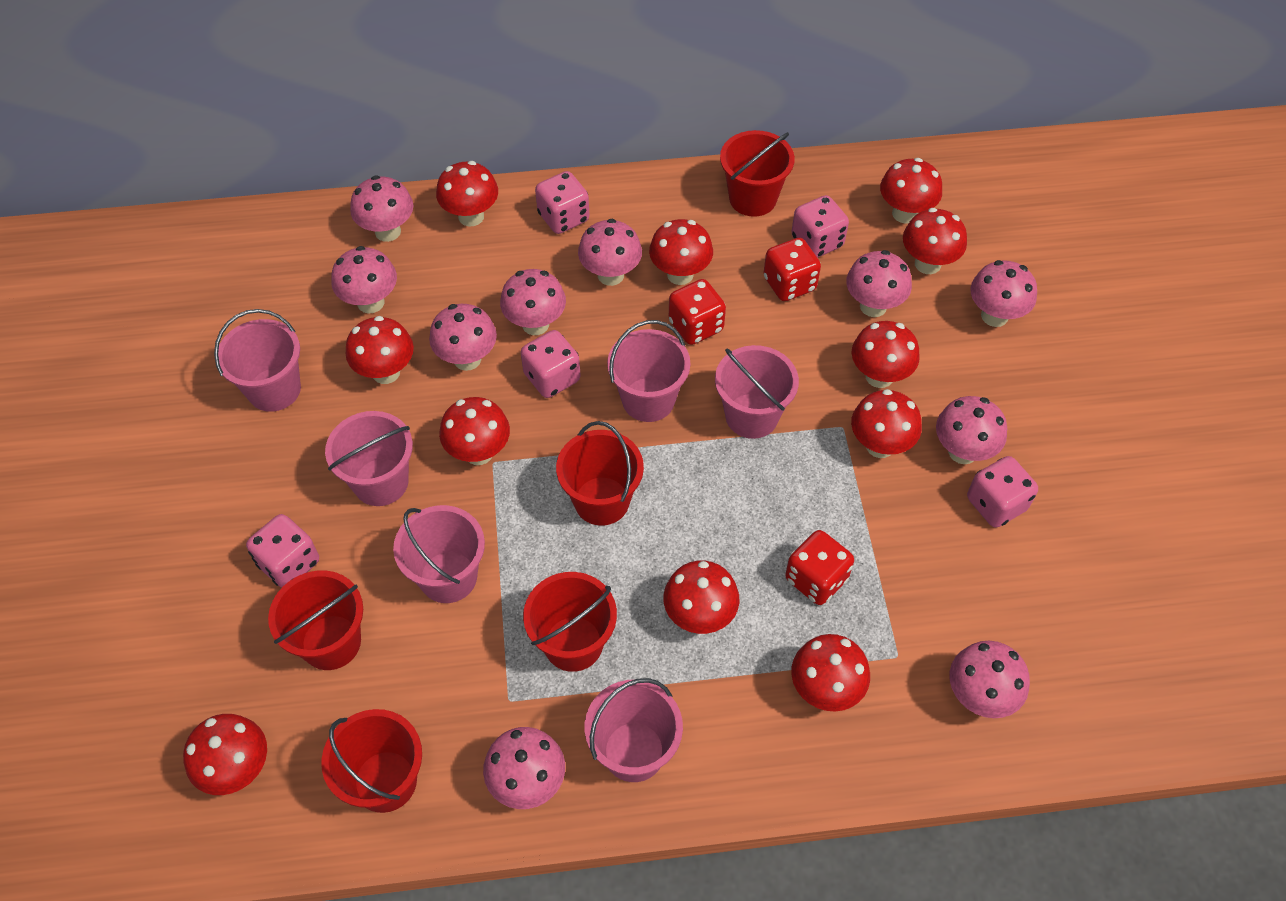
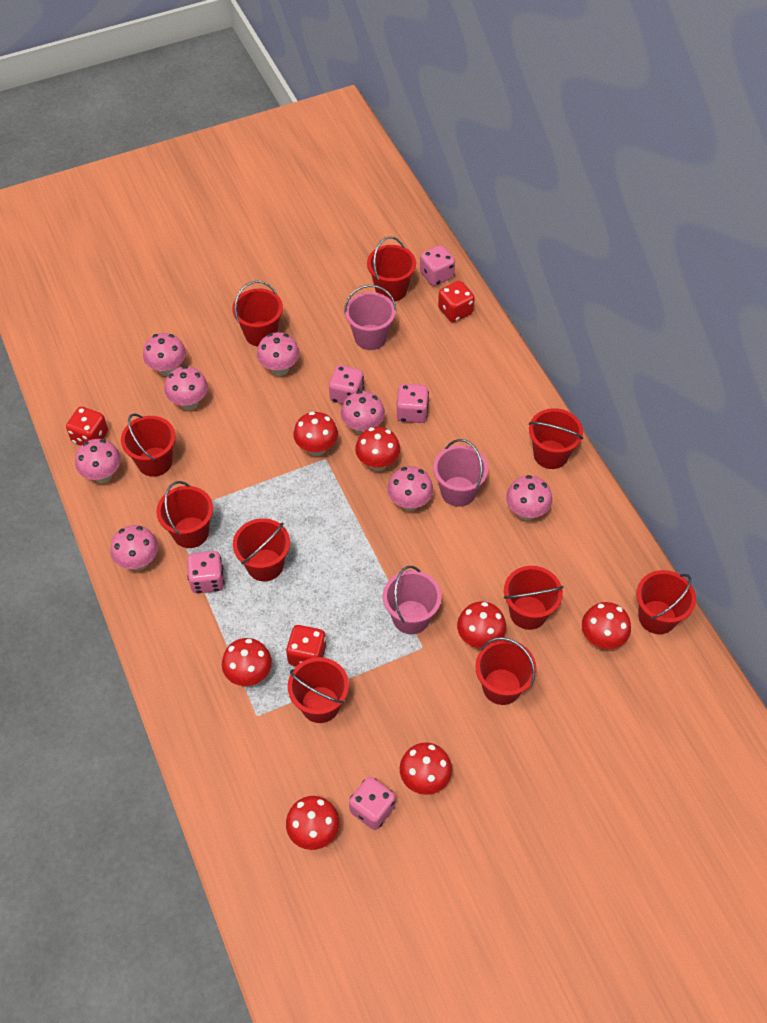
pink bucket: [214,309,301,412] [325,411,413,506] [393,505,485,603] [585,678,683,782] [607,320,690,422] [715,345,799,439] = 6 -> [344,285,397,350] [383,566,442,634] [433,439,488,507] = 3
pink mushroom: [331,246,397,314] [350,175,413,242] [429,304,497,371] [483,727,565,809] [500,269,566,335] [578,219,642,286] [846,250,912,317] [936,396,1007,464] [950,641,1030,718] [971,260,1037,327] = 10 -> [75,439,121,483] [111,525,158,570] [143,333,186,376] [164,366,208,410] [257,332,300,376] [341,391,385,435] [387,466,433,511] [506,475,552,520] = 8
red bucket: [268,570,363,670] [321,709,422,813] [523,572,617,672] [556,421,644,526] [720,130,795,217] = 5 -> [121,413,175,477] [156,481,213,548] [232,281,283,346] [233,518,290,581] [288,657,349,723] [367,236,416,301] [475,637,537,705] [504,566,564,630] [529,408,583,469] [637,570,696,634] = 10
red mushroom: [183,714,267,795] [346,316,414,384] [436,161,498,226] [439,397,510,465] [649,219,713,285] [663,561,740,634] [791,634,870,711] [851,389,922,458] [852,321,920,388] [880,158,942,224] [903,208,967,274] = 11 -> [222,638,272,686] [286,796,340,850] [294,411,338,456] [355,427,400,471] [400,742,452,795] [457,602,506,648] [582,602,631,649] = 7

